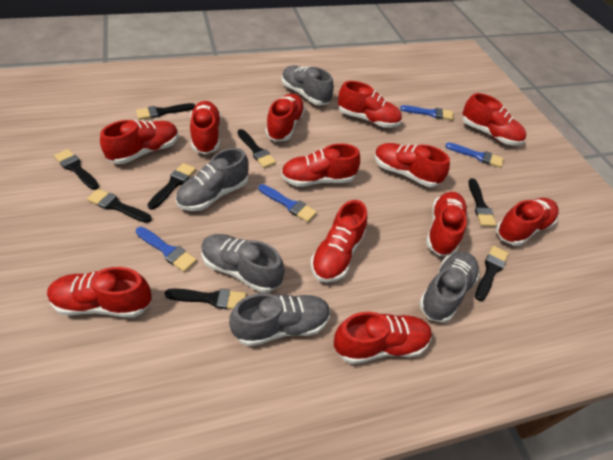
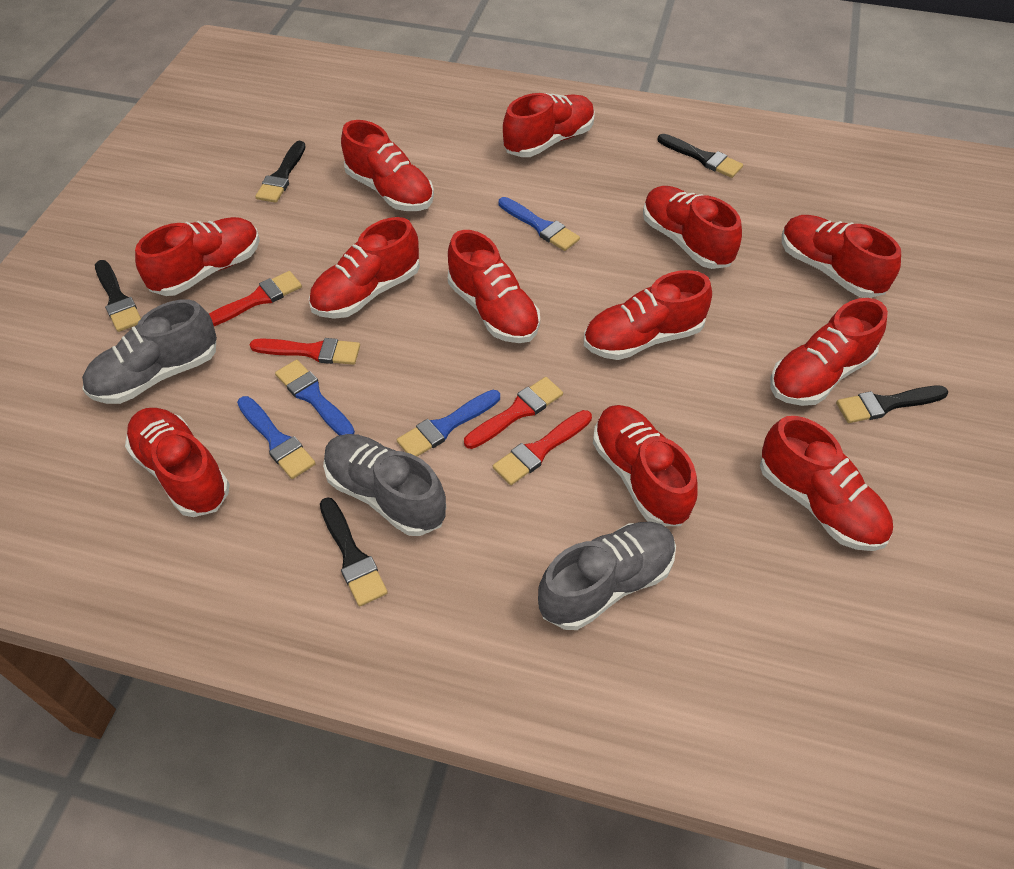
black brush: [54,149,99,190] [87,189,152,223] [136,103,195,120] [147,163,196,210] [164,288,246,309] [237,129,276,168] [468,178,497,227] [475,245,509,301] = 8 -> [95,260,141,332] [255,141,306,203] [320,497,388,606] [658,134,743,178] [836,386,948,423] = 5
grey shoe: [175,148,249,211] [201,234,284,293] [229,293,330,346] [282,66,334,105] [419,252,480,322] = 5 -> [82,299,217,404] [323,434,446,536] [538,522,676,630] = 3
red brush: none = 0 -> [209,271,302,326] [250,338,360,365] [464,377,563,449] [493,410,592,485] = 4

